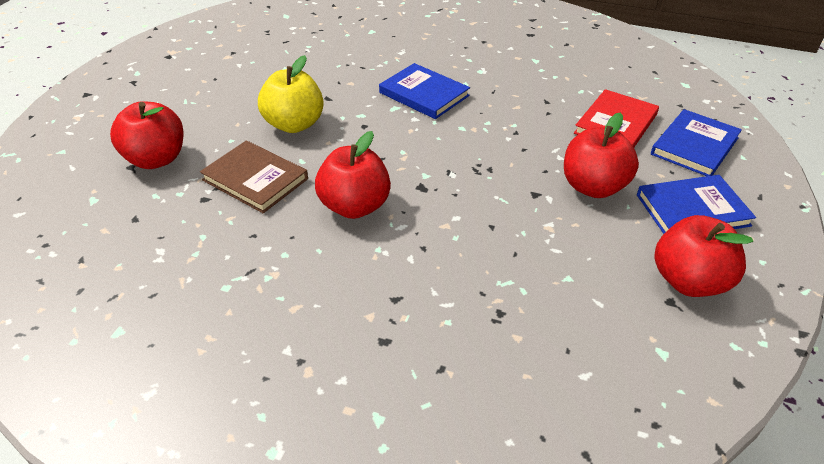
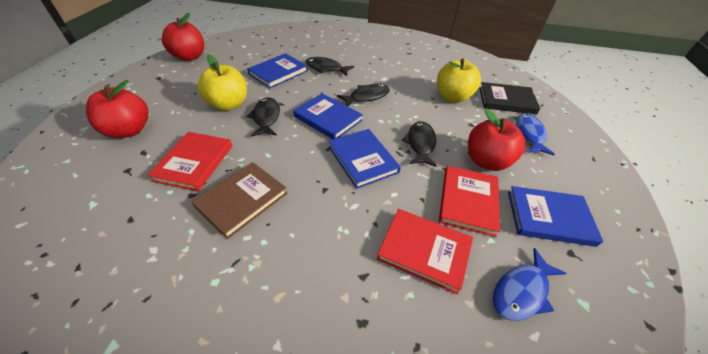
black book: none = 0 -> [479,82,540,114] = 1
black fish: none = 0 -> [246,97,280,137] [305,57,354,76] [337,84,390,106] [402,121,437,167] = 4
blue book: [379,63,470,119] [637,175,756,234] [651,109,742,176] = 3 -> [247,53,308,88] [293,93,363,139] [329,129,401,189] [508,186,603,247] = 4
blue fish: none = 0 -> [493,248,567,321] [516,113,555,155] = 2
red apple: [110,101,183,169] [315,131,391,219] [564,112,639,198] [655,215,753,297] = 4 -> [86,80,149,138] [162,13,204,61] [468,108,525,171] = 3
red book: [574,89,659,147] = 1 -> [147,132,232,192] [377,209,473,295] [439,166,500,237] = 3
yellow apple: [258,55,324,133] = 1 -> [198,54,247,111] [437,59,481,103] = 2

